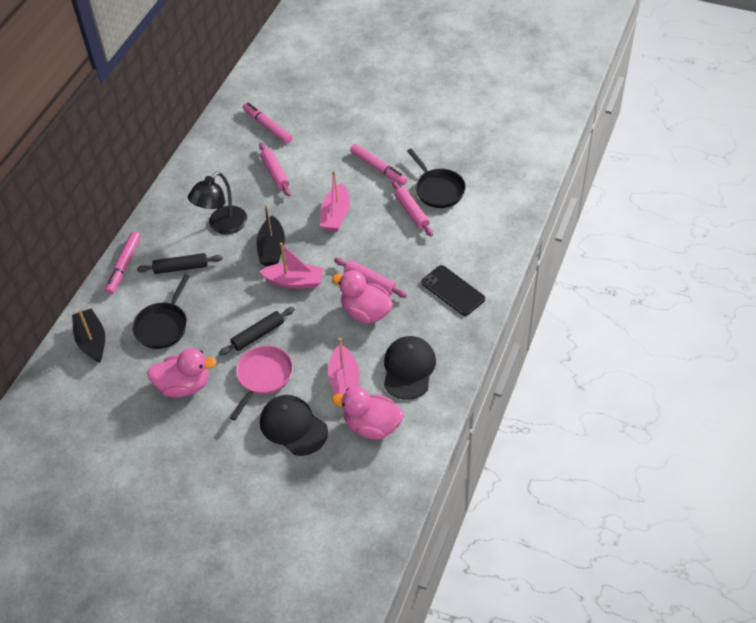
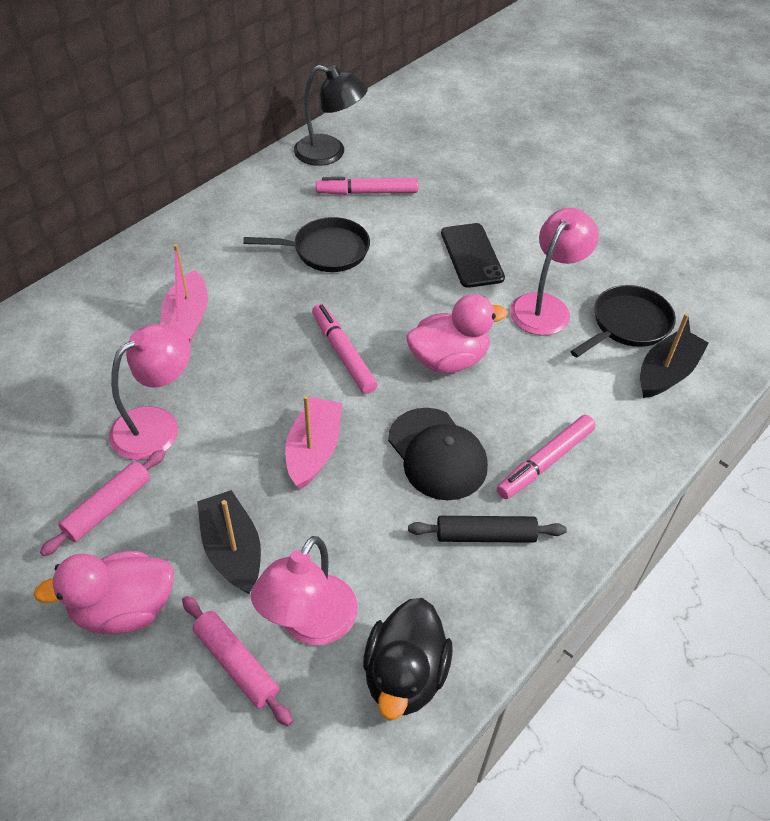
black cap: [260,395,328,456] [384,336,436,400] = 2 -> [388,408,488,500] = 1
black duck: none = 0 -> [363,598,453,720] = 1
black rolling pin: [137,253,223,274] [219,307,295,356] = 2 -> [408,516,567,543] = 1
pink boat: [259,243,323,289] [320,170,350,232] [328,338,360,395] = 3 -> [160,244,208,343] [285,395,342,489] = 2
pink duck: [147,348,217,398] [332,270,393,323] [332,387,404,439] = 3 -> [34,551,174,635] [406,294,508,373] = 2
pink lamp: none = 0 -> [109,324,191,460] [251,536,358,645] [510,208,599,335] = 3
pink pan: [230,345,293,420] = 1 -> none = 0
pink rolling pin: [259,142,291,196] [334,258,407,298] [392,180,433,236] = 3 -> [40,450,166,556] [182,596,293,726] = 2

